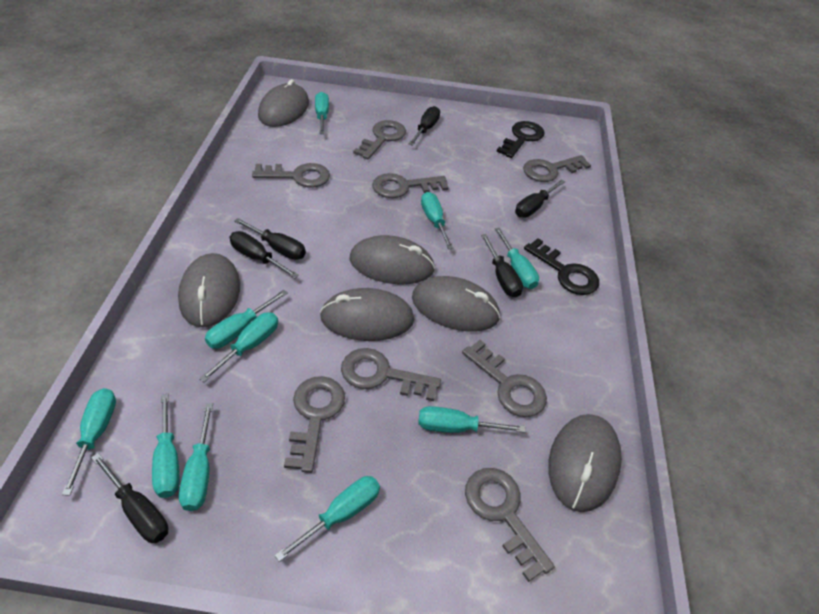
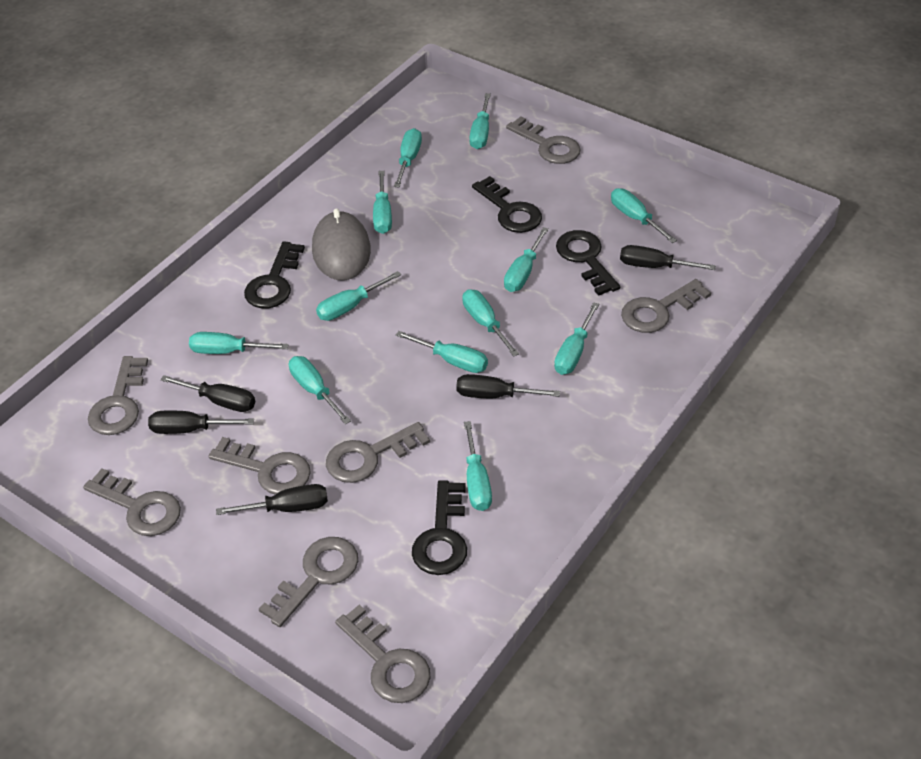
black key: [496,121,544,158] [524,238,599,295] = 2 -> [244,241,305,308] [412,480,467,575] [472,176,542,233] [556,230,620,296] = 4
black screwdriver: [91,453,168,543] [229,231,299,279] [234,218,306,260] [409,106,440,146] [481,234,523,298] [515,179,565,218] = 6 -> [148,411,254,434] [160,375,255,412] [216,484,328,515] [456,374,560,398] [620,245,716,270] = 5
grey mouse: [178,253,240,327] [258,79,309,127] [320,288,414,341] [349,235,435,284] [412,276,501,332] [548,414,622,512] = 6 -> [312,208,371,280] = 1
turquoise screwdriver: [62,388,116,496] [152,394,179,498] [179,403,213,511] [199,312,278,382] [205,290,288,349] [275,476,380,562] [315,92,329,134] [418,406,526,433] [421,192,454,249] [495,227,539,289] = 10 -> [189,332,288,354] [289,356,351,424] [316,271,401,321] [373,171,392,234] [394,128,422,188] [396,331,488,373] [462,289,519,357] [464,421,492,511] [469,93,491,149] [504,227,549,292] [554,302,599,375] [611,188,677,243] = 12

